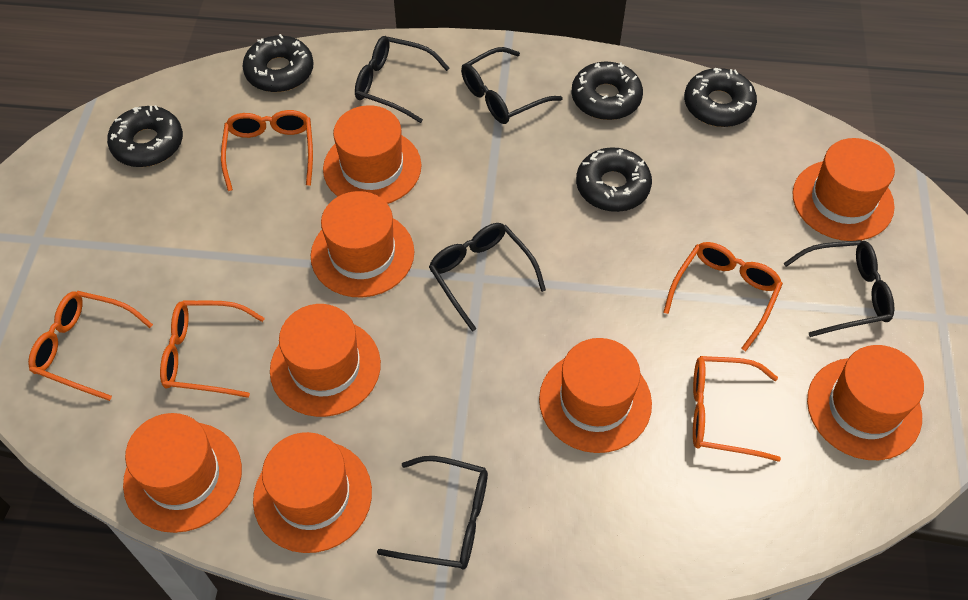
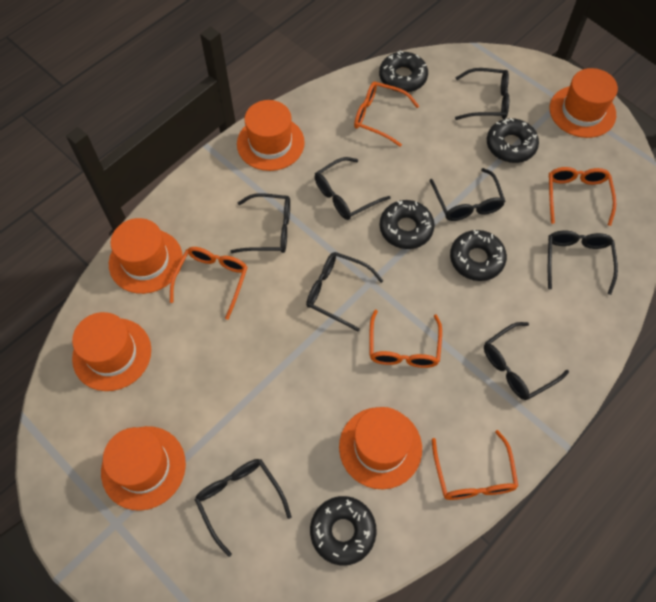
black glasses: [355,36,450,123] [377,456,488,570] [429,223,546,332] [461,47,563,124] [783,240,894,337] = 5 -> [195,459,292,557] [230,193,290,253] [306,252,383,331] [315,157,391,220] [429,168,506,221] [455,68,509,120] [484,322,569,400] [548,230,618,295] = 8
orange hat: [123,413,242,533] [253,432,372,553] [270,304,381,417] [311,191,414,298] [323,105,422,204] [539,338,652,453] [793,138,895,241] [807,345,924,460] = 8 -> [72,312,151,391] [101,426,186,511] [109,218,183,294] [237,100,305,171] [339,407,422,489] [550,68,618,138] = 6

